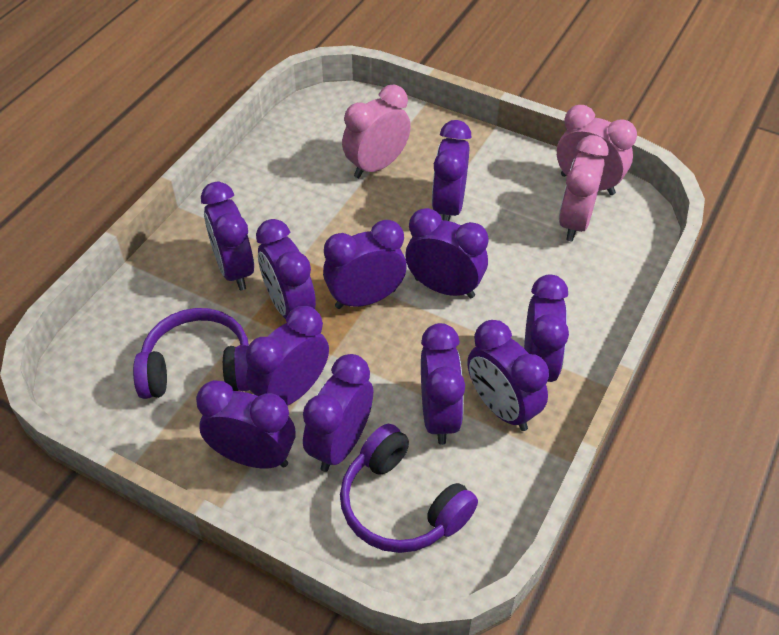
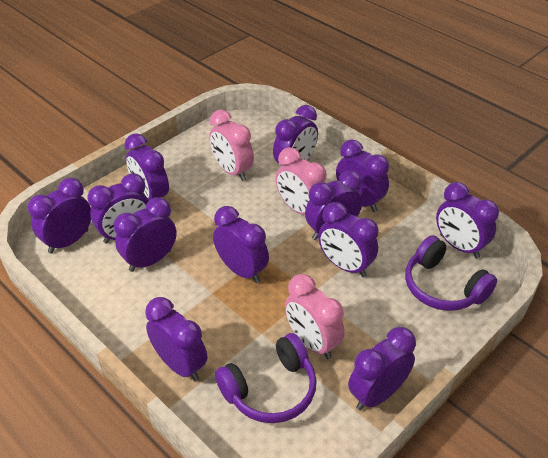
purple clock: [196,380,295,469] [201,182,254,290] [246,306,329,406] [256,219,316,319] [303,354,373,472] [323,220,406,309] [406,208,488,298] [421,323,465,445] [432,120,472,221] [467,320,549,431] [524,275,569,382] = 11 -> [28,178,91,254] [87,174,149,244] [114,197,177,272] [124,133,169,201] [145,297,207,381] [213,206,269,283] [273,105,318,164] [305,171,362,240] [318,202,378,277] [336,139,389,212] [348,327,416,410] [436,182,499,259] = 12

